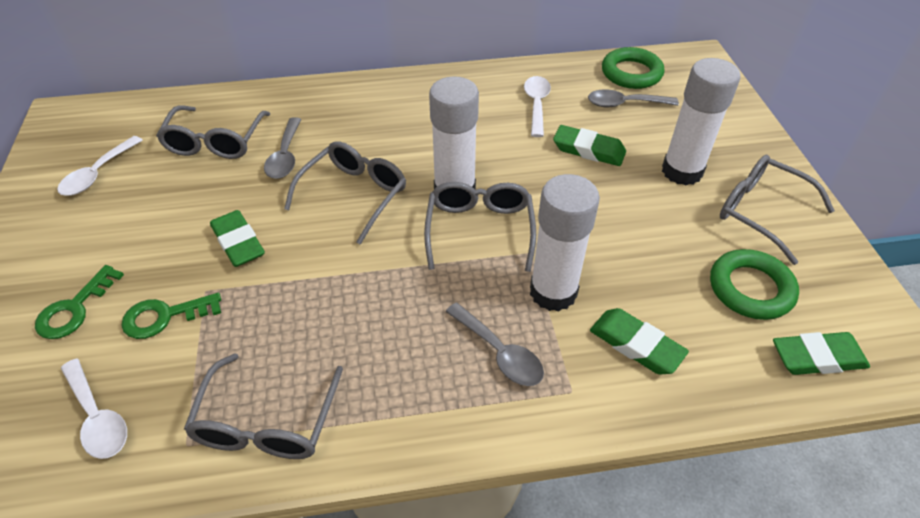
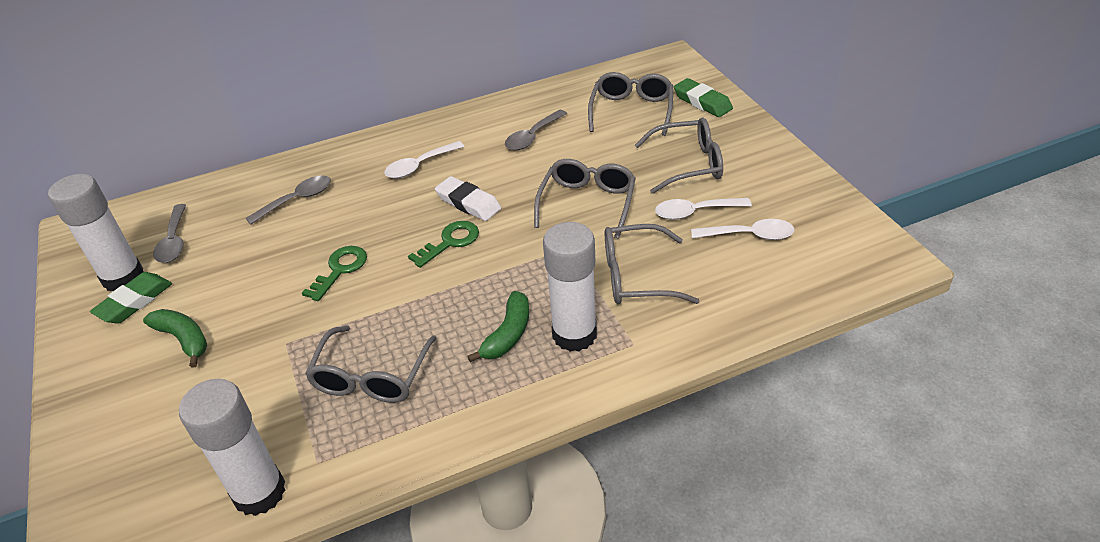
green banana: none = 0 -> [143,309,207,368] [467,291,529,362] = 2
green eraser: [210,210,265,267] [553,125,626,166] [590,308,689,374] [773,332,870,375] = 4 -> [90,272,172,324] [674,78,733,117] = 2
green ring: [602,47,665,89] [710,249,799,320] = 2 -> none = 0
white eraser: none = 0 -> [435,176,501,221] = 1

